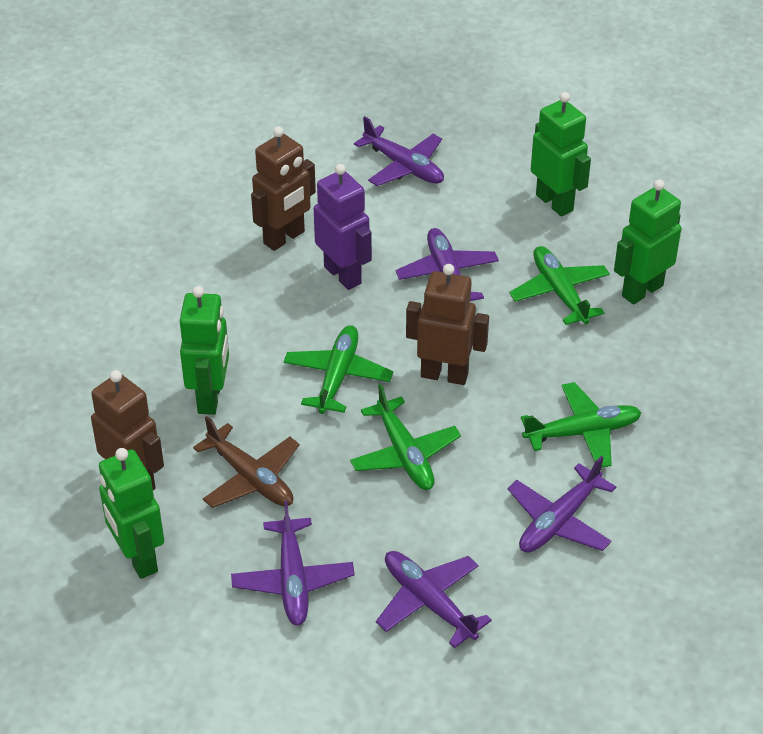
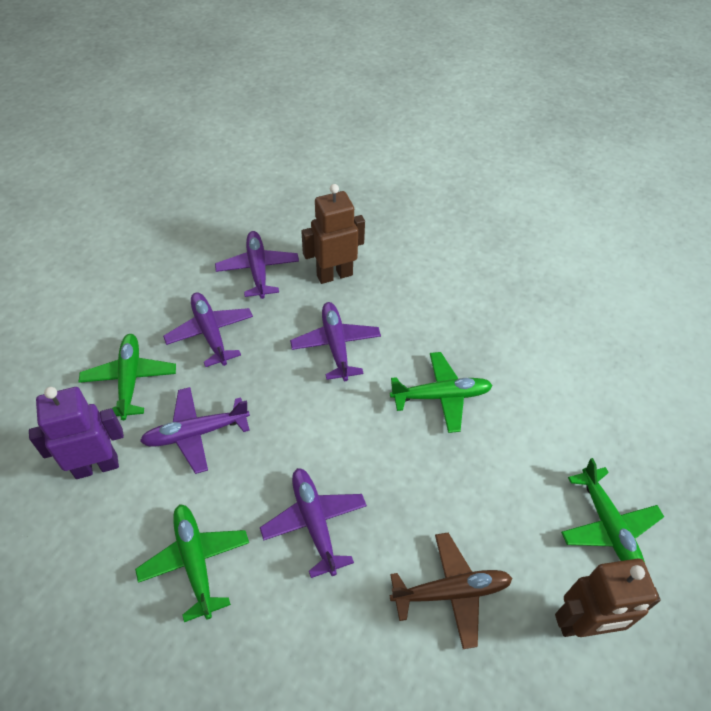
brown robot: [91,370,164,490] [251,126,316,251] [406,264,489,385] = 3 -> [301,184,365,284] [555,558,661,637] = 2
green robot: [99,448,164,579] [180,286,229,415] [531,92,591,216] [614,179,681,305] = 4 -> none = 0

